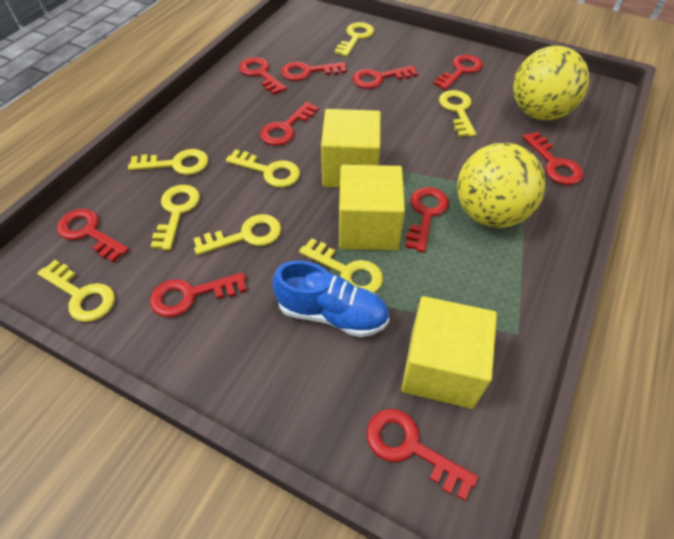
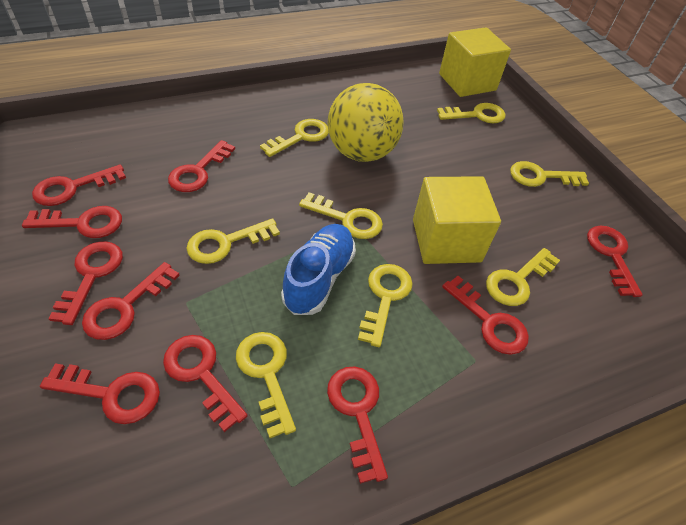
yellow ball: [457,143,546,228] [513,46,589,120] = 2 -> [327,83,404,162] = 1
yellow cube: [321,109,381,187] [339,165,405,250] [401,296,497,409] = 3 -> [413,176,501,264] [439,27,511,97] = 2

